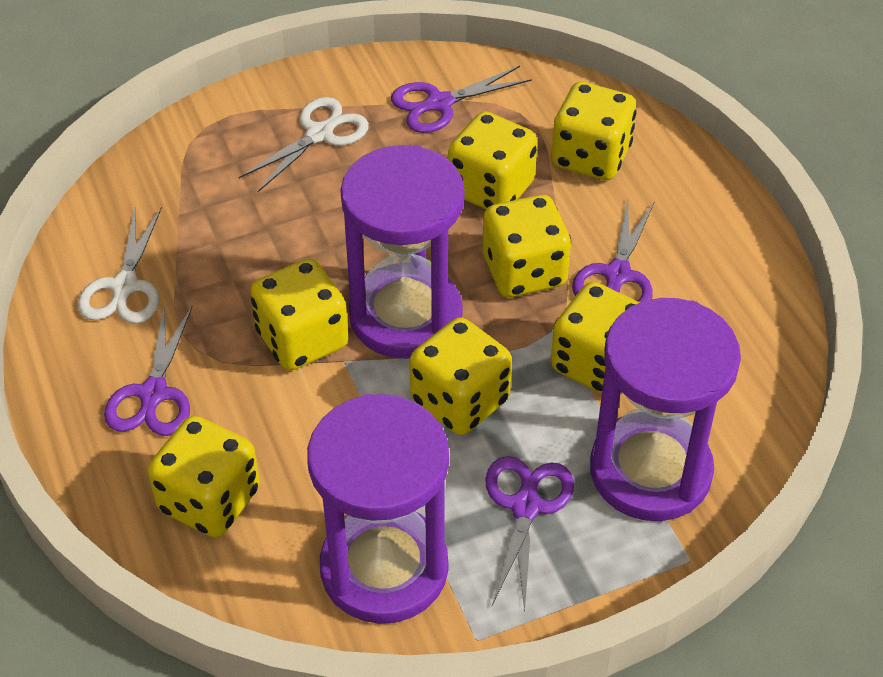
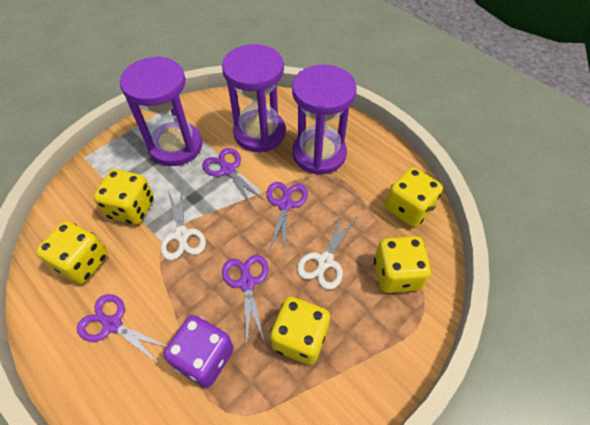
purple dice: none = 0 -> [163,315,234,387] = 1
yellow dice: [148,416,260,537] [250,259,348,371] [410,317,512,435] [448,111,537,209] [483,195,571,297] [551,82,637,180] [551,282,640,394] = 7 -> [36,221,108,284] [94,169,154,225] [270,297,330,365] [374,236,431,293] [385,167,443,227] = 5

